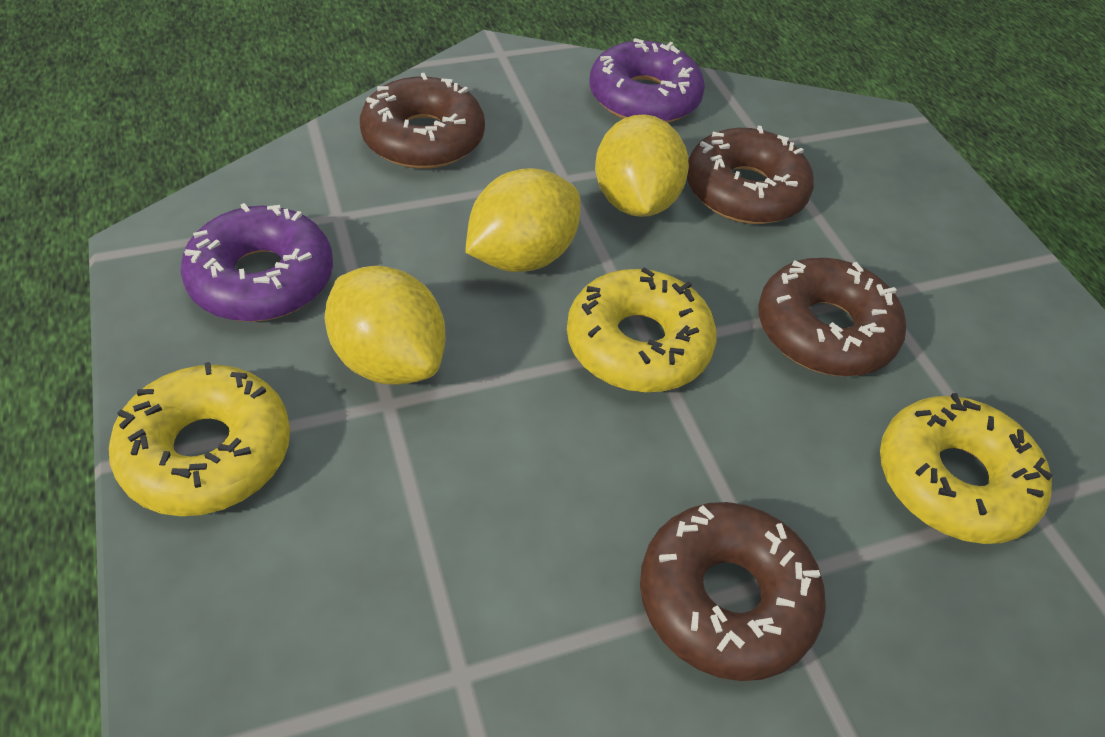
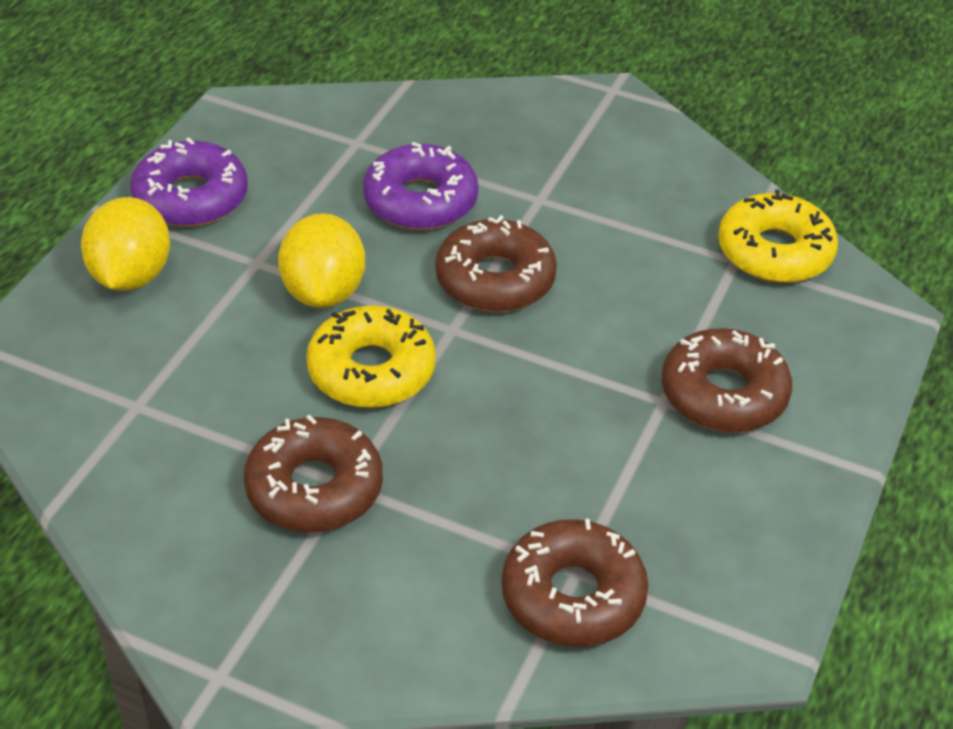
yellow donut: [109,362,290,516] [567,267,717,392] [880,393,1053,544] = 3 -> [306,305,436,408] [718,189,838,283] = 2
yellow lemon: [324,266,446,385] [465,168,581,272] [595,114,689,217] = 3 -> [81,197,170,291] [278,213,365,308] = 2

